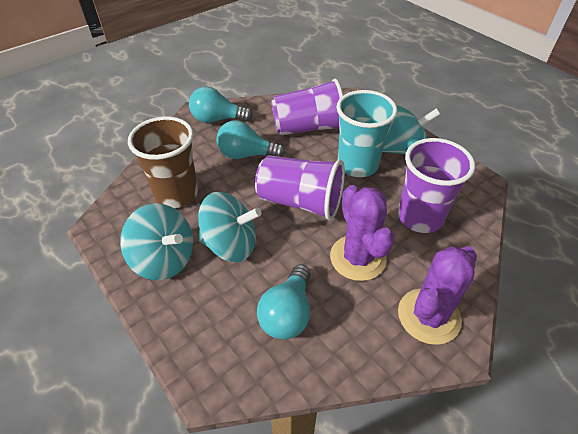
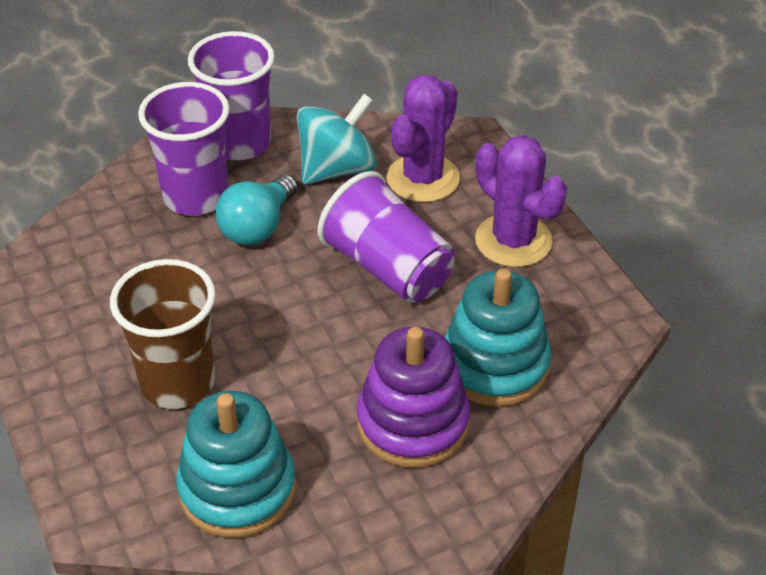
purple stacking toy: none = 0 -> [357,326,470,468] = 1
turquoise cup: [337,90,397,177] = 1 -> none = 0
turquoise light bulb: [189,87,253,123] [216,120,285,159] [257,264,310,340] = 3 -> [216,174,298,245] = 1
turquoise spinning top: [120,203,193,280] [198,192,262,262] [383,105,440,154] = 3 -> [297,94,377,185] = 1
turquoise stacking toy: none = 0 -> [176,391,296,538] [445,269,551,407] = 2

